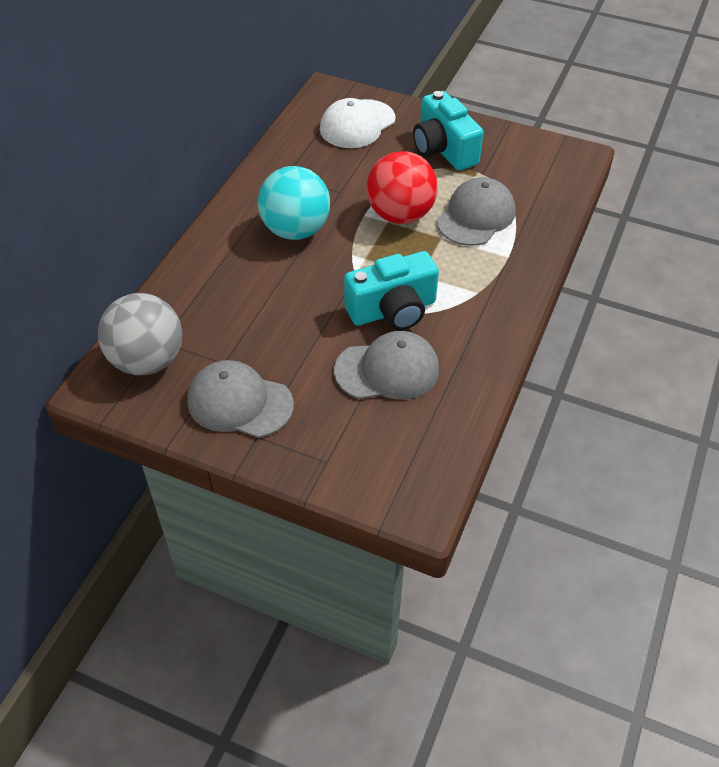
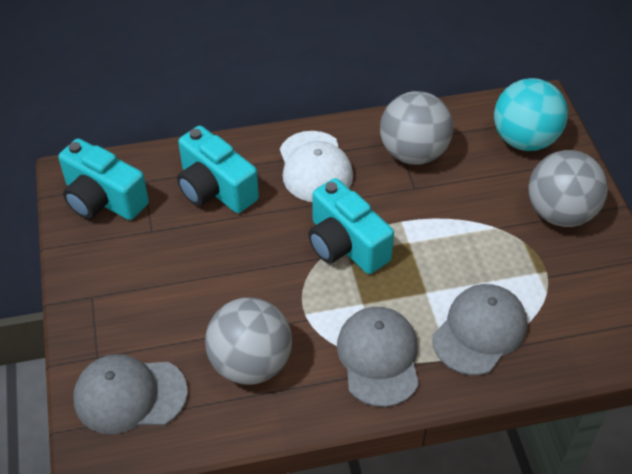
grey ball: [98,293,182,375] = 1 -> [205,297,292,385] [380,91,453,165] [528,150,608,227] = 3
red ball: [366,151,438,224] = 1 -> none = 0
turquoise camera: [344,251,439,330] [413,91,483,170] = 2 -> [58,138,149,220] [177,126,259,213] [308,178,394,274] = 3

